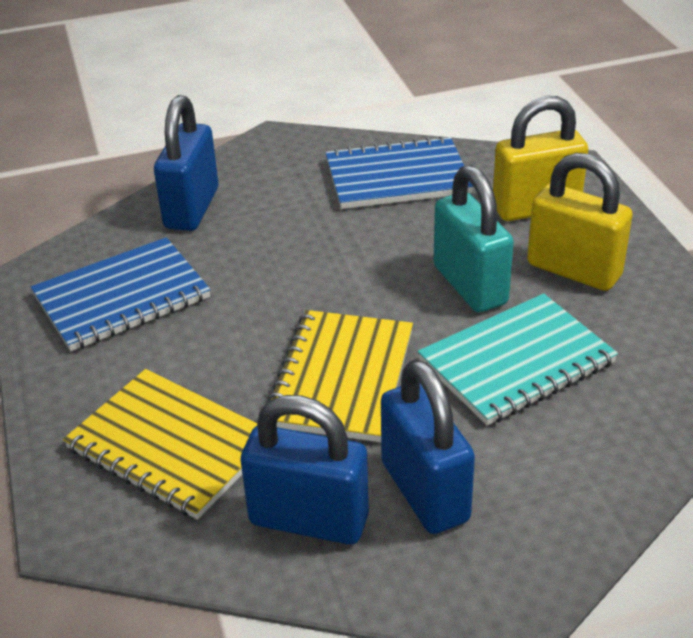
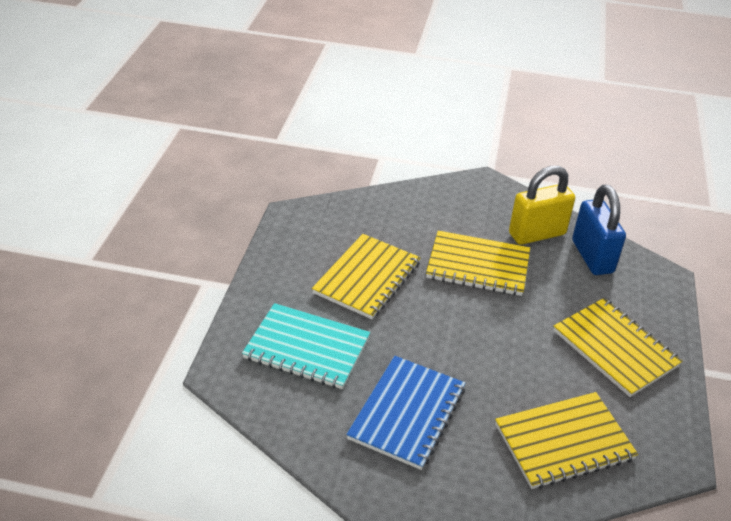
blue notebook: [31,237,210,351] [325,136,473,209] = 2 -> [346,356,465,470] = 1
blue padlock: [154,95,218,231] [241,395,369,545] [381,359,475,534] = 3 -> [572,185,626,275] = 1
turquoise padlock: [433,165,514,312] = 1 -> none = 0
yellow notebook: [63,369,257,520] [268,310,413,442] = 2 -> [312,234,421,319] [426,231,530,296] [495,392,638,489] [553,298,683,397] = 4
yellow padlock: [493,96,588,221] [527,153,633,291] = 2 -> [509,166,575,245] = 1

